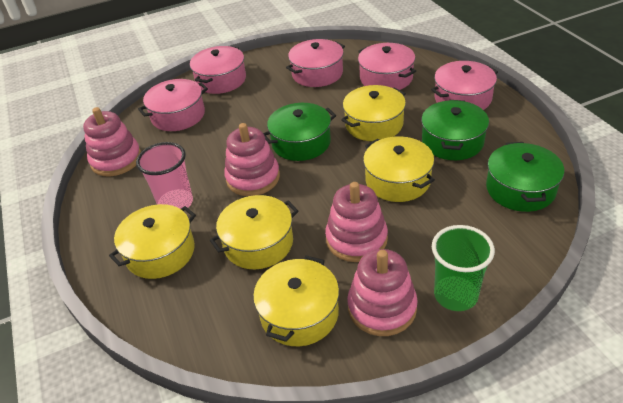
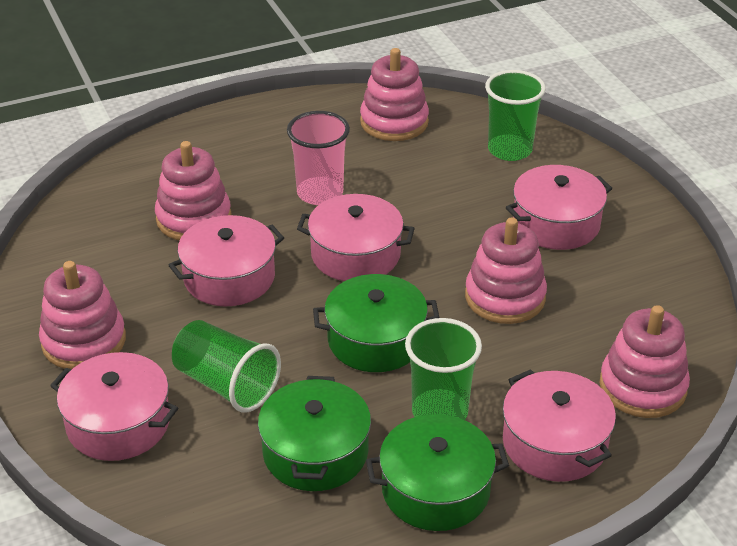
green cup: [432,225,495,311] = 1 -> [172,320,281,413] [405,318,482,420] [485,70,546,161] = 3
pink stacking toy: [83,107,141,176] [224,123,280,196] [325,182,388,262] [347,249,418,336] = 4 -> [39,261,126,369] [155,141,231,241] [360,48,429,141] [465,217,547,324] [600,305,690,418] = 5
yellow pot: [109,204,196,279] [210,195,298,269] [253,256,339,346] [341,85,406,141] [363,136,435,202] = 5 -> none = 0

